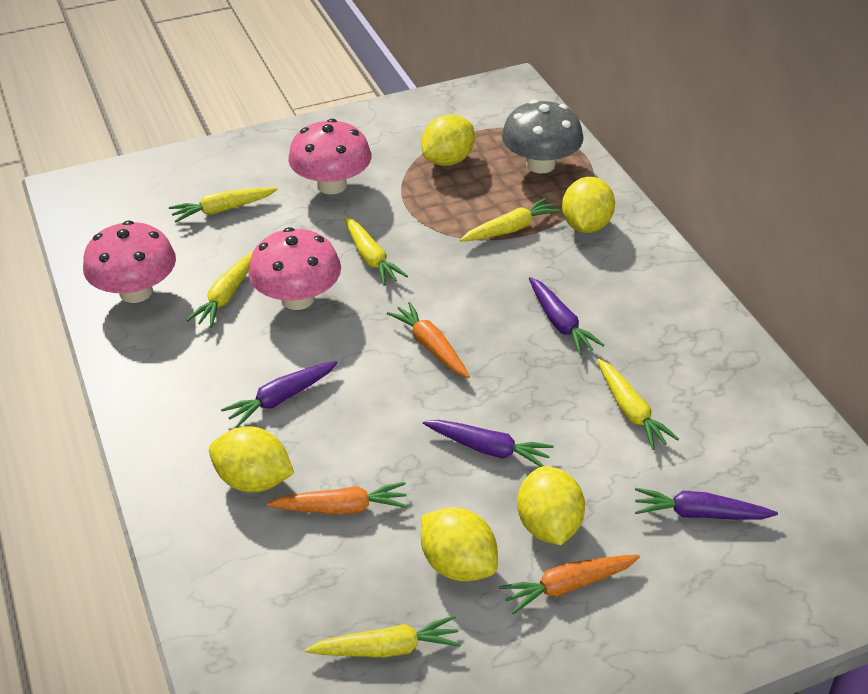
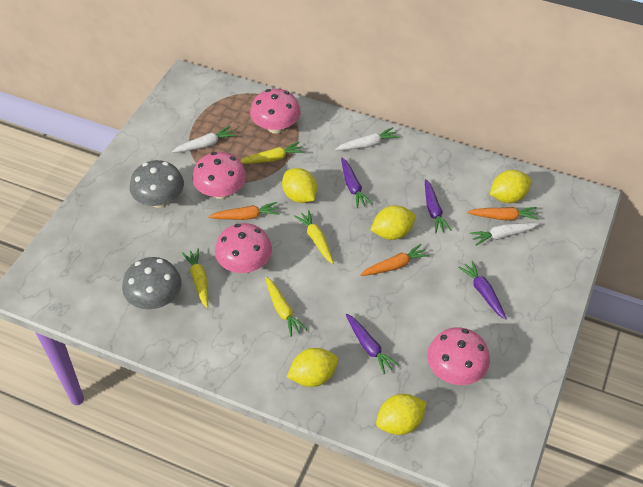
grey mushroom: [502,100,583,173] = 1 -> [122,257,182,309] [130,160,184,208] = 2
pink mushroom: [83,220,176,303] [248,227,341,310] [288,119,371,194] = 3 -> [192,152,246,199] [215,223,272,273] [250,89,301,134] [427,327,490,385] = 4
white carrot: none = 0 -> [172,126,236,153] [335,127,399,150] [470,223,539,246] = 3
yellow carrot: [169,187,278,223] [187,251,253,328] [305,615,461,657] [344,217,408,286] [460,197,561,242] [597,359,679,450] = 6 -> [182,248,208,309] [240,142,304,164] [265,277,307,337] [294,210,334,264] = 4

